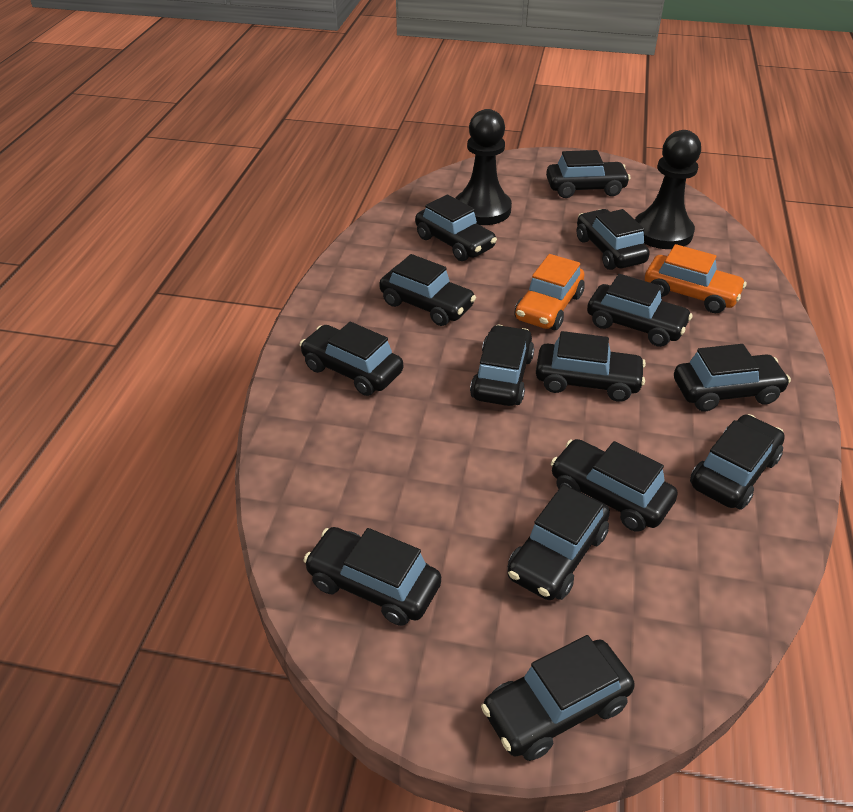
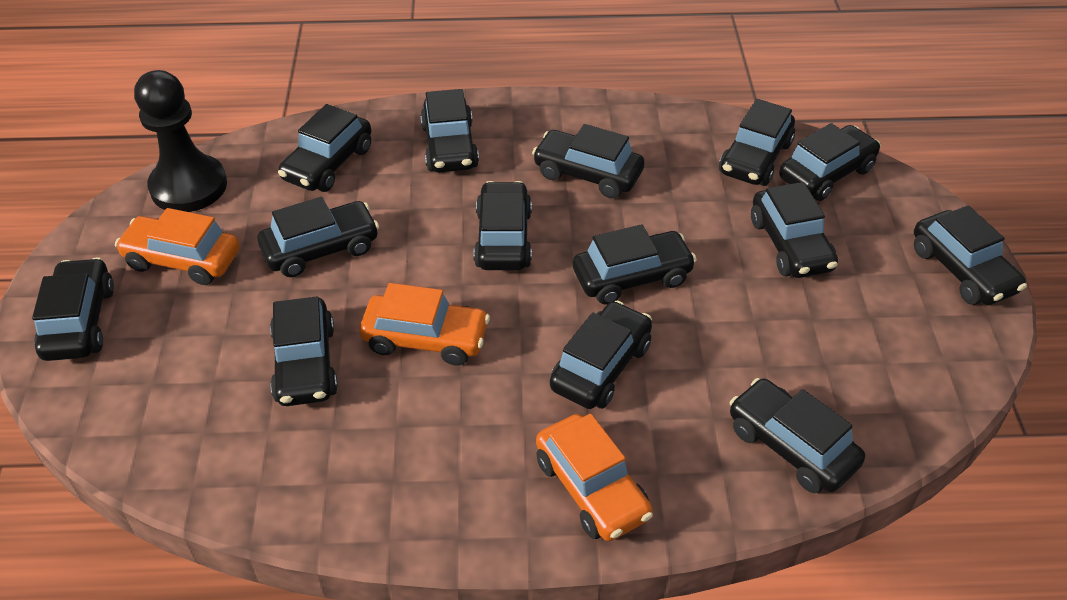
black pawn: [455,109,512,225] [635,130,701,249] = 2 -> [134,70,227,212] = 1
orange car: [514,254,585,330] [645,244,746,313] = 2 -> [115,208,239,285] [360,283,490,366] [536,414,653,541] = 3

